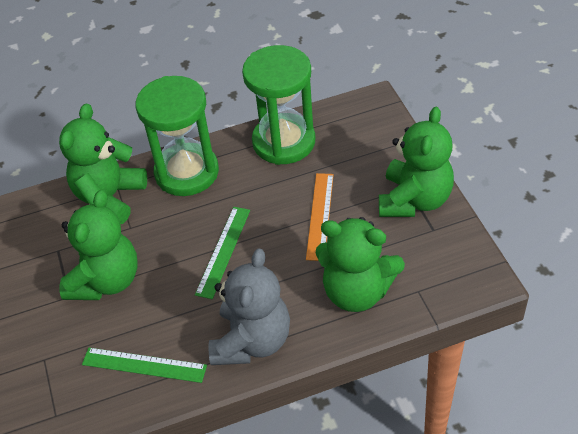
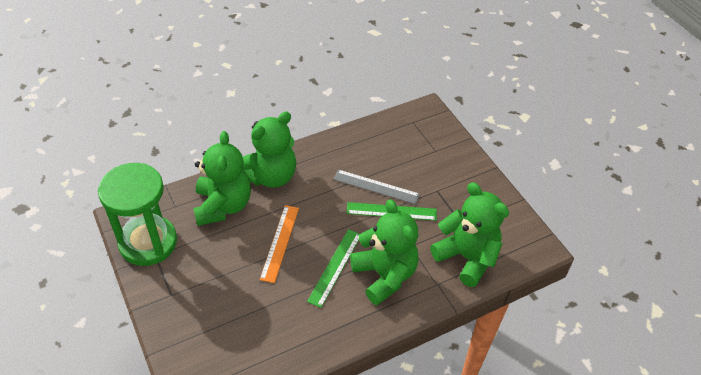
green hourglass: [136,76,219,196] [242,45,316,165] = 2 -> [98,163,177,266] = 1
grey ruler: none = 0 -> [333,169,420,204] = 1
grey teddy bear: [209,248,290,365] = 1 -> none = 0

